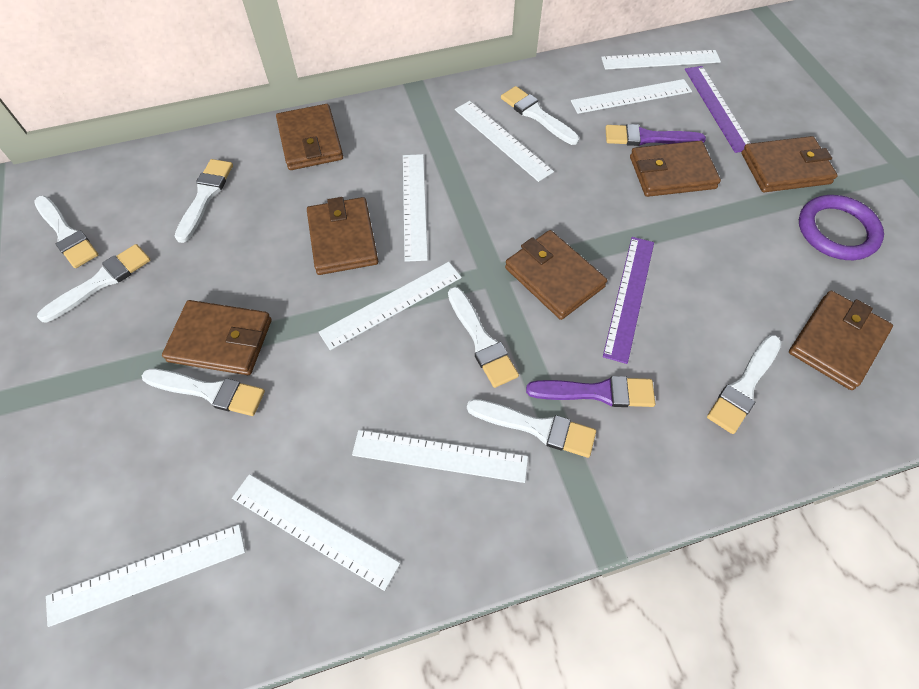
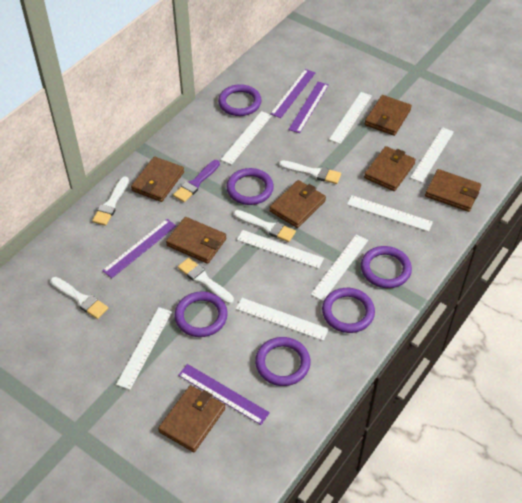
purple brush: [526,376,655,407] [605,124,706,146] = 2 -> [173,160,220,202] = 1
purple ring: [799,195,884,260] = 1 -> [175,291,228,337] [218,84,261,116] [226,168,274,205] [255,337,310,386] [322,288,375,333] [361,246,412,288] = 6
purple ruler: [603,237,654,364] [685,66,750,153] = 2 -> [102,219,176,278] [178,364,270,425] [270,69,315,118] [288,82,329,133] = 4
white brush: [34,196,98,268] [37,244,151,323] [142,369,265,416] [174,159,233,243] [448,287,519,388] [467,399,596,458] [501,86,579,145] [707,335,781,434] = 8 -> [50,277,108,319] [92,176,129,226] [178,258,234,304] [234,210,296,242] [279,160,341,184] = 5

